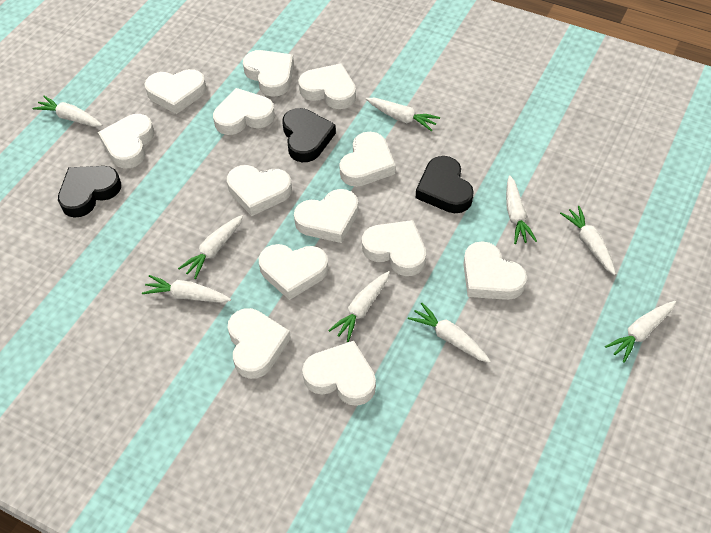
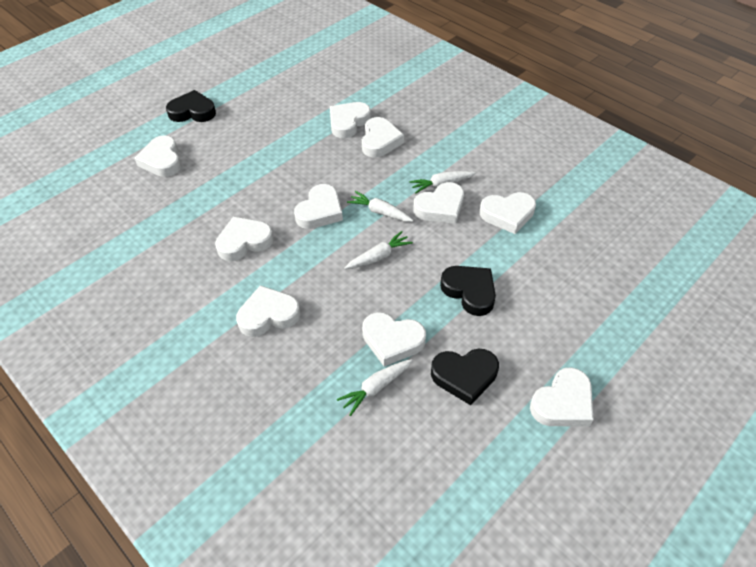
white carrot: [32,96,102,127] [142,275,231,303] [178,215,243,279] [328,271,390,342] [366,98,440,132] [408,303,491,363] [506,175,537,244] [560,206,616,275] [605,301,676,363] = 9 -> [337,359,413,416] [344,231,413,269] [347,191,413,222] [409,171,476,194] = 4
white heart: [98,114,154,168] [144,69,206,114] [213,88,275,135] [227,165,292,216] [228,308,291,379] [243,50,294,97] [259,244,328,300] [294,189,359,243] [298,63,356,109] [302,341,376,406] [339,132,395,187] [362,220,426,276] [463,241,527,300] = 13 -> [134,135,181,177] [215,217,274,261] [236,285,300,337] [294,184,343,229] [330,102,371,138] [362,117,404,158] [362,312,426,367] [413,182,464,224] [480,192,536,234] [530,367,594,426] = 10

